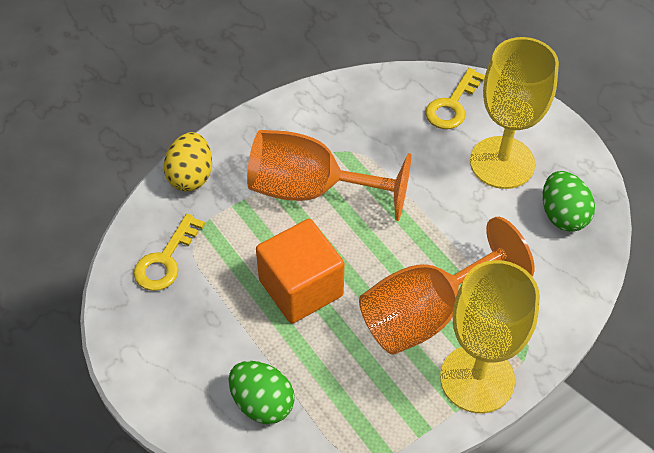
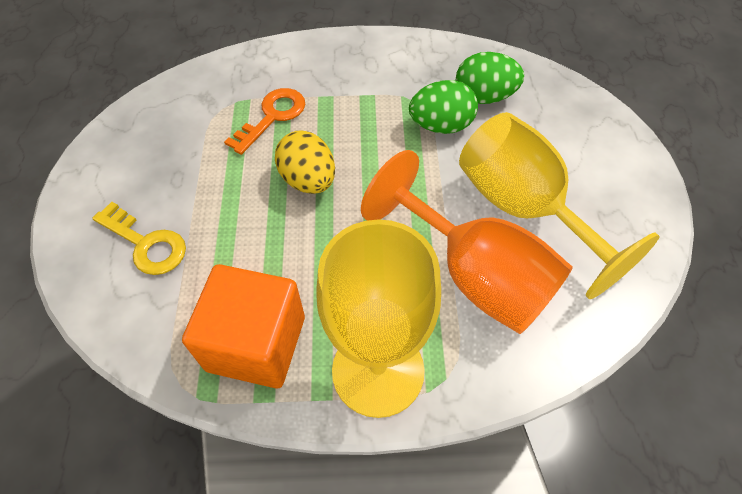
orange goblet: [247,130,412,221] [359,217,535,355] = 2 -> [361,150,573,334] = 1
orange key: none = 0 -> [224,88,305,155] = 1
yellow key: [133,214,205,291] [425,68,485,129] = 2 -> [92,202,186,275] = 1

